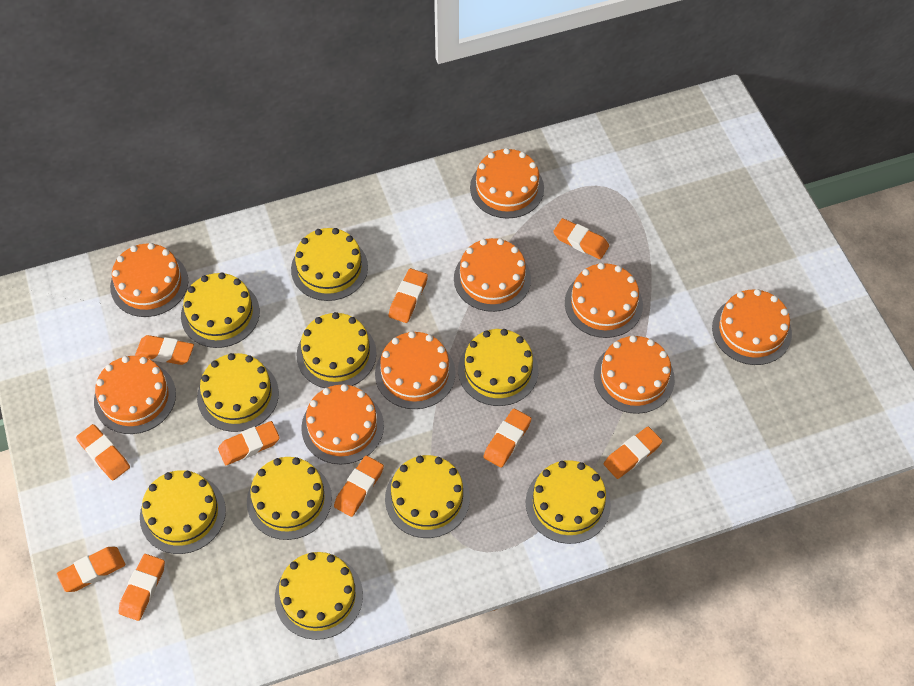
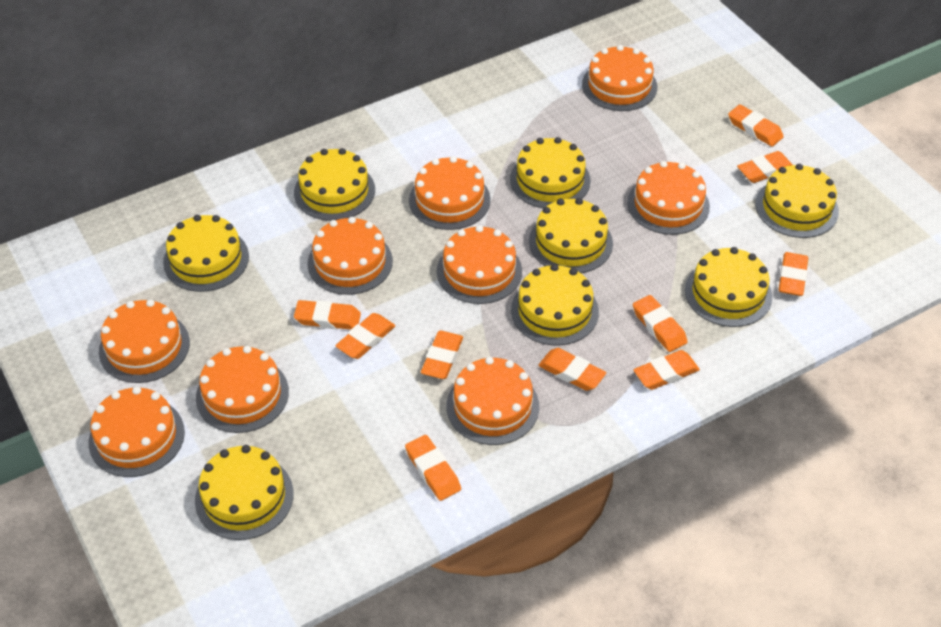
yellow cake: [140,470,226,554] [181,272,260,348] [197,353,279,432] [247,457,332,540] [275,552,363,640] [291,228,368,301] [297,312,377,388] [385,455,470,538] [458,329,538,406] [526,460,611,544] = 10 -> [163,215,249,292] [195,445,294,540] [294,148,375,221] [510,137,591,208] [511,264,599,346] [529,198,613,273] [685,247,772,327] [756,164,839,238] = 8

